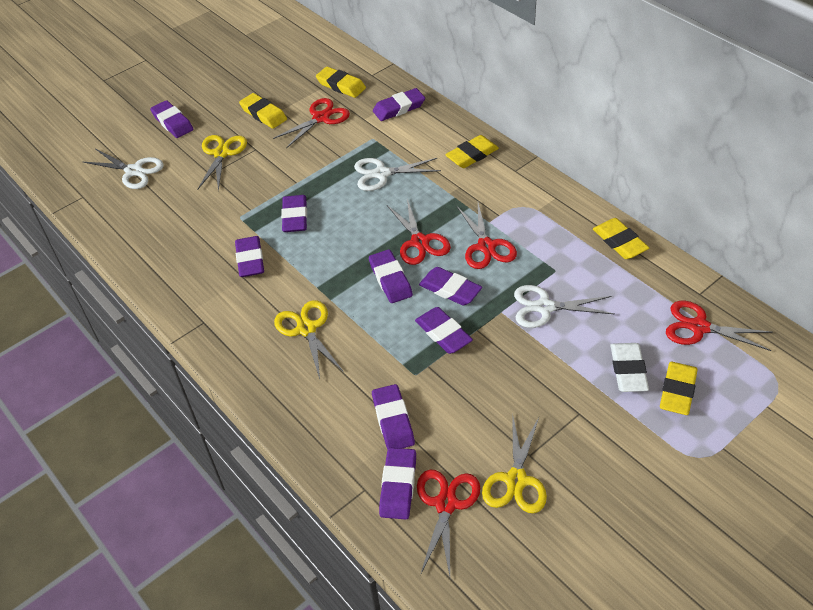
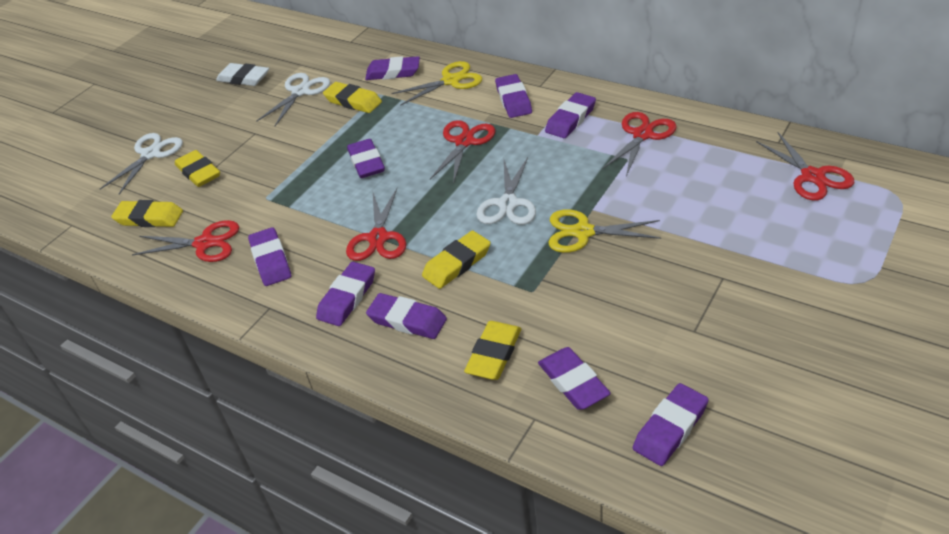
yellow scissors: [197,135,247,191] [274,300,344,379] [482,413,547,513] = 3 -> [391,61,482,106] [549,209,661,253] = 2

